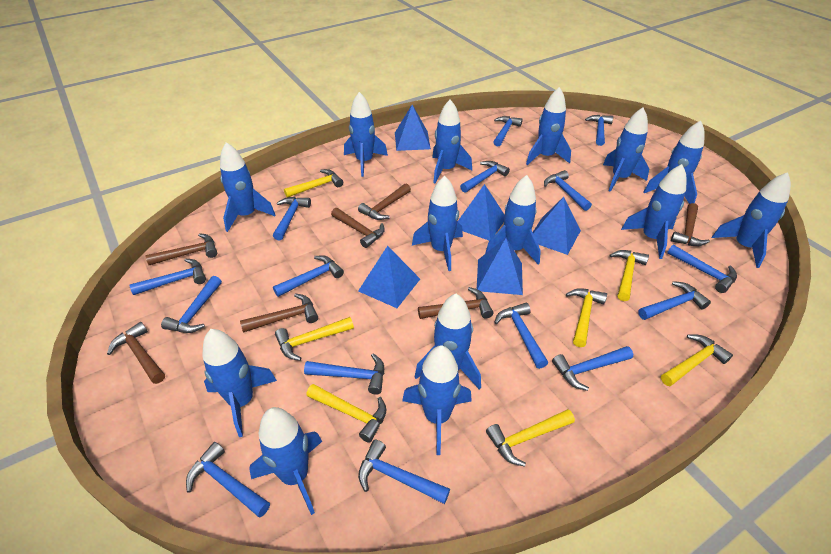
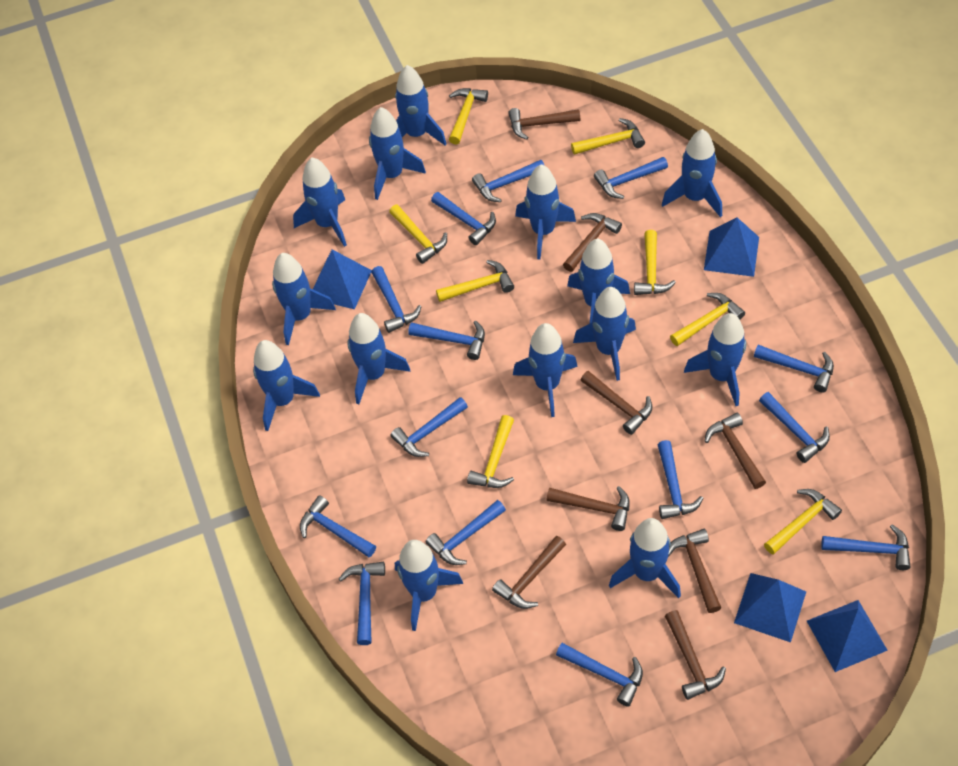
blue hammer: [130,259,206,295] [161,276,222,333] [186,442,270,517] [273,197,311,240] [273,255,344,297] [304,353,384,395] [358,440,450,504] [460,161,510,193] [493,116,522,147] [494,303,548,369] [544,170,592,211] [552,346,633,391] [585,115,613,146] [638,281,711,320] [667,245,737,293] = 15 -> [300,495,376,557] [339,562,385,645] [371,266,422,333] [390,397,468,457] [408,320,485,360] [425,500,506,565] [431,192,496,245] [472,160,545,202] [556,643,643,707] [594,157,668,199] [658,440,704,519] [754,345,834,392] [759,392,830,463] [821,524,911,570] = 14
blue pyramid: [358,246,420,308] [395,105,431,151] [457,184,505,241] [477,238,523,295] [533,197,581,255] = 5 -> [313,249,372,309] [704,217,759,277] [734,573,806,643] [807,600,888,672] = 4
brown hammer: [107,322,165,384] [145,233,217,265] [240,294,318,333] [331,208,385,248] [358,184,411,220] [418,287,493,319] [671,203,710,246] = 7 -> [492,536,566,609] [508,108,580,140] [546,486,630,531] [563,213,622,272] [581,371,652,435] [665,610,726,700] [668,529,721,613] [704,413,766,489] = 8
yellow hammer: [275,317,354,361] [284,169,343,197] [306,384,386,443] [486,409,575,467] [566,288,607,347] [610,250,649,301] [661,335,733,386] = 7 -> [389,205,447,264] [436,260,514,302] [449,88,488,145] [467,415,514,488] [571,118,645,155] [634,230,676,295] [670,293,745,346] [764,489,842,554] = 8

